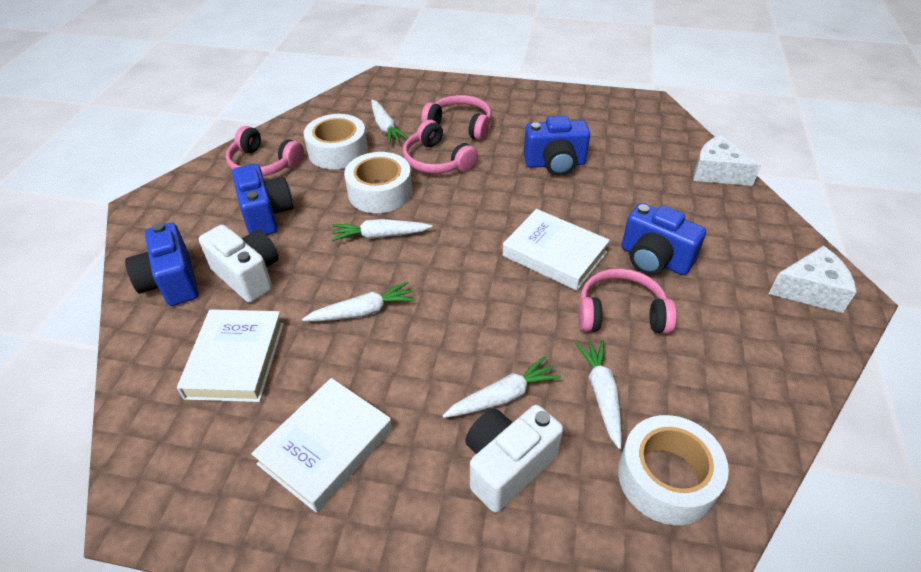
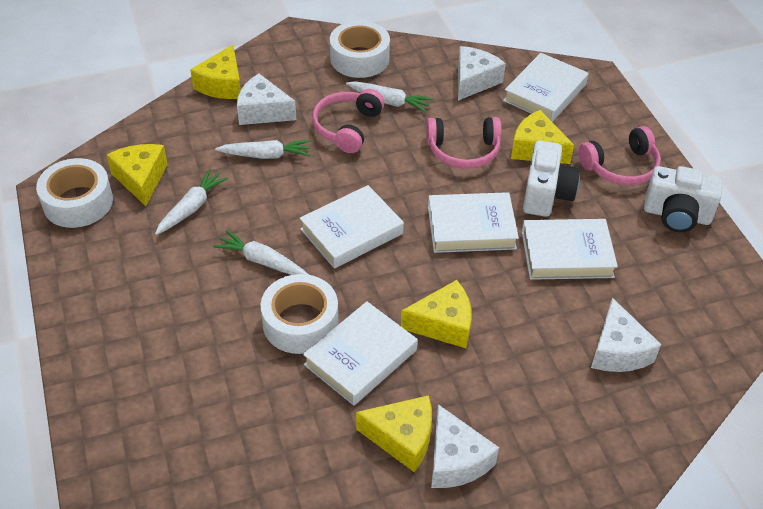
blue camera: [125,223,199,306] [232,164,293,235] [524,116,590,176] [622,203,706,275] = 4 -> none = 0
pink headphones: [226,126,304,176] [403,120,478,174] [421,95,492,140] [578,268,677,334] = 4 -> [312,89,384,153] [426,117,502,169] [578,126,661,185] = 3
white book: [177,309,284,402] [251,378,393,512] [503,209,610,291] = 3 -> [300,185,404,269] [303,301,417,406] [428,192,519,253] [503,53,588,122] [522,219,618,280] = 5
white carrot: [302,282,416,322] [331,219,433,241] [371,100,408,144] [443,356,561,418] [575,340,622,449] = 5 -> [155,169,228,235] [213,230,309,275] [215,140,310,159] [346,81,433,113] = 4
white cheese: [693,135,761,186] [768,246,856,313] = 2 -> [237,74,297,125] [431,404,499,488] [458,46,506,100] [591,298,661,372] = 4
yellow cheese: none = 0 -> [107,144,168,206] [190,45,241,99] [356,395,432,472] [401,280,471,348] [511,110,574,164] = 5

